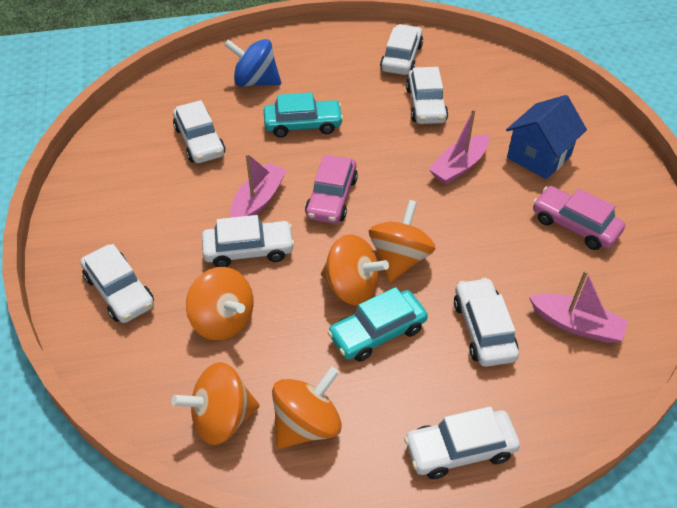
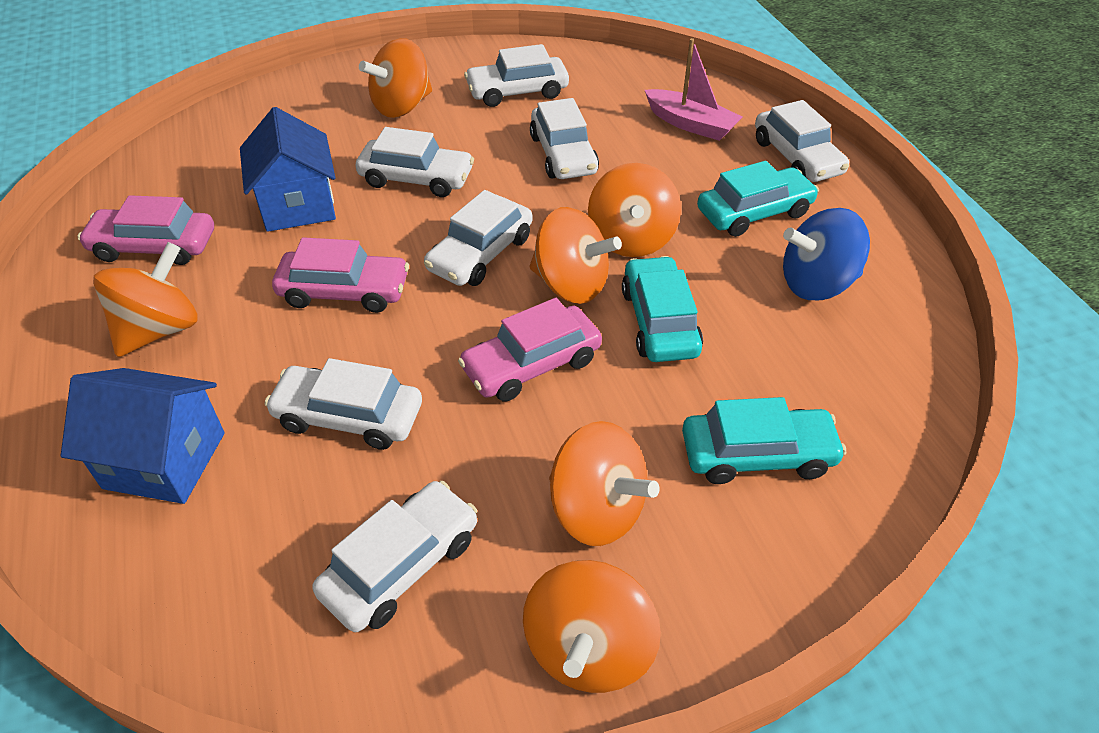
blue house: [506,95,587,179] = 1 -> [61,368,225,504] [240,107,336,232] = 2
orange spinning top: [171,362,259,445] [186,267,253,341] [272,366,342,449] [321,234,389,305] [369,200,435,282] = 5 -> [93,242,197,357] [359,38,432,118] [523,560,661,693] [530,207,622,304] [549,421,659,546] [588,163,681,257] = 6
pink boat: [230,153,287,218] [429,109,489,184] [529,270,628,343] = 3 -> [645,38,742,141] = 1
pink car: [305,155,358,224] [533,186,625,250] = 2 -> [78,195,214,265] [272,237,409,313] [458,298,602,401] = 3
turquoise car: [264,92,343,138] [328,287,428,362] = 2 -> [622,256,703,362] [682,397,846,484] [697,161,819,237] = 3

